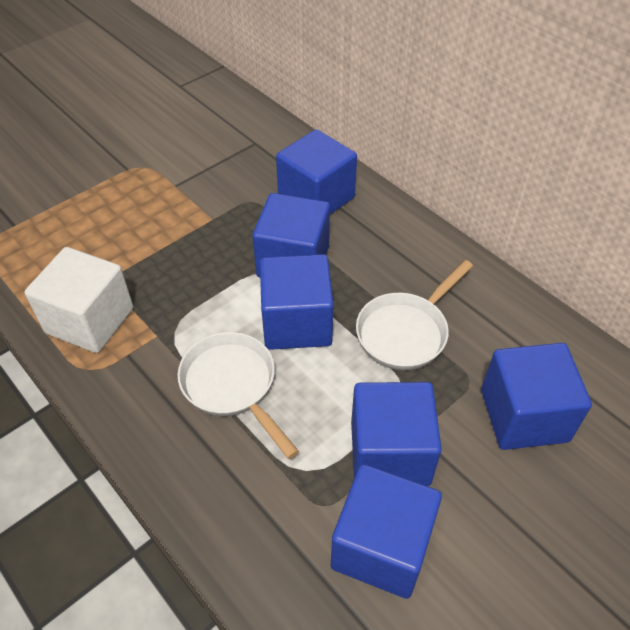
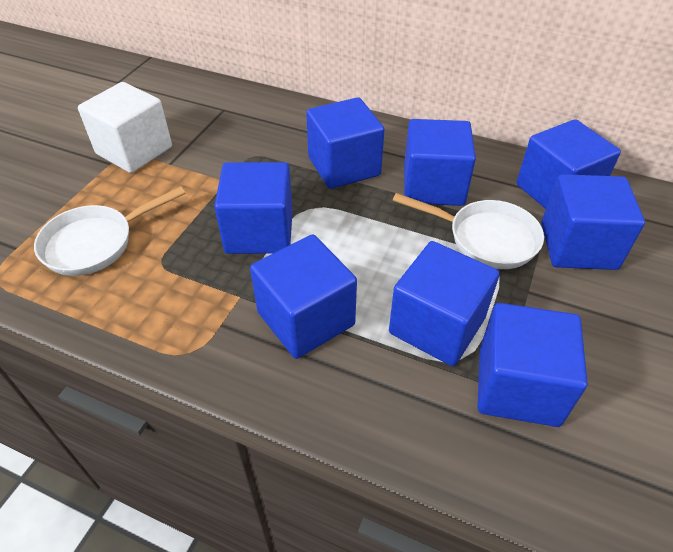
blue cube: [253,193,330,278] [260,254,334,350] [276,129,357,215] [331,464,442,599] [351,382,442,486] [481,343,592,450] = 6 -> [214,162,293,254] [250,234,357,359] [306,97,385,189] [389,241,500,366] [404,119,476,206] [477,303,588,427] [517,119,621,209] [541,174,645,270] = 8

